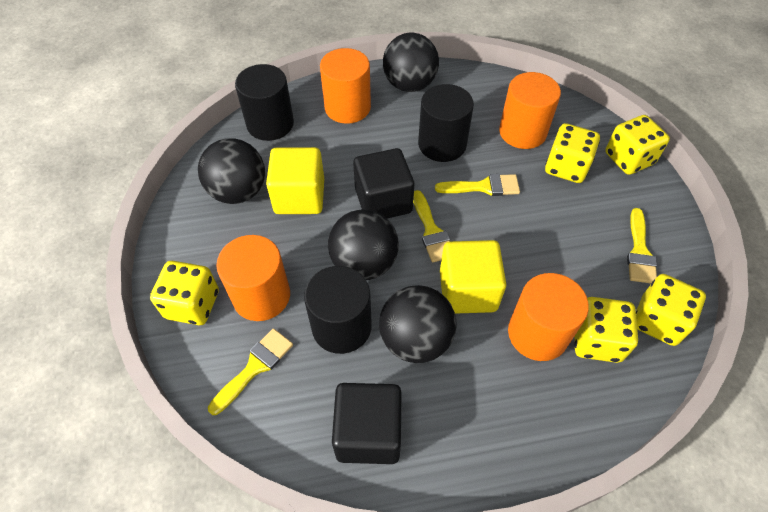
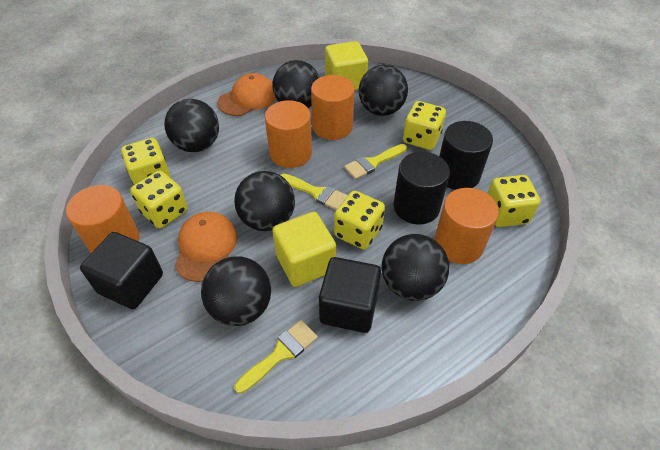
black ball: [198,138,265,204] [328,209,399,280] [379,285,457,363] [383,32,439,92] = 4 -> [164,99,219,152] [201,256,271,326] [234,171,295,231] [272,60,320,108] [359,65,408,116] [382,234,449,301] = 6
black cylinder: [235,64,294,141] [304,266,372,354] [418,84,474,162] = 3 -> [393,152,450,224] [439,121,493,190] = 2
orange cap: none = 0 -> [175,212,237,282] [217,73,276,116] = 2
yellow brush: [208,328,293,415] [413,190,450,262] [435,174,520,196] [627,208,657,283] = 4 -> [234,320,318,394] [281,174,348,210] [344,144,407,179] = 3

